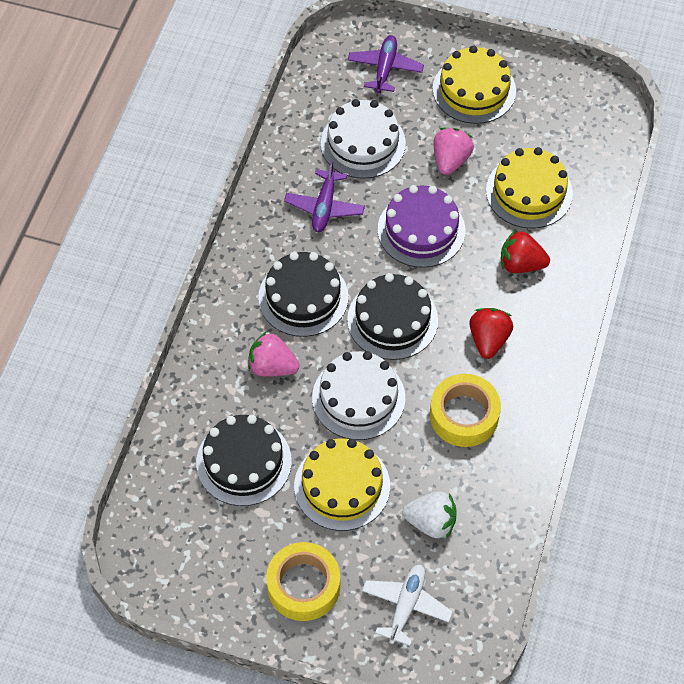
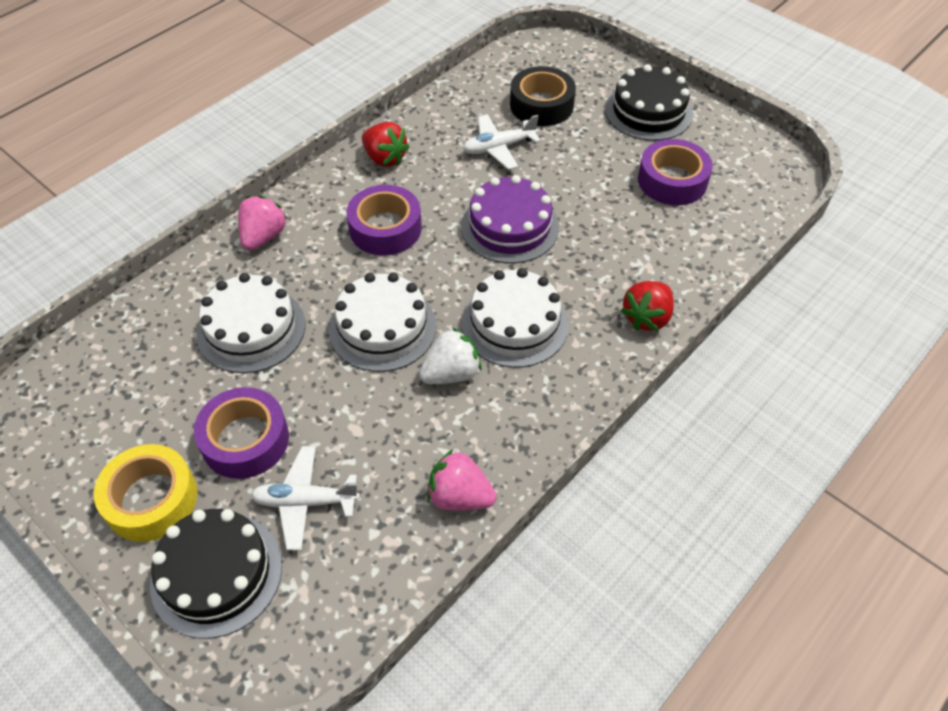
black cake: [196,415,292,506] [258,252,348,337] [347,273,438,360] = 3 -> [150,509,282,639] [605,64,693,141] = 2
black tape: none = 0 -> [510,66,576,126] = 1
purple plane: [284,159,365,232] [348,35,424,93] = 2 -> none = 0
purple tape: none = 0 -> [194,387,289,479] [346,185,422,256] [638,139,713,205] = 3
white cake: [312,351,405,440] [321,99,406,179] = 2 -> [197,273,305,373] [329,273,436,372] [462,268,569,368] = 3
white plane: [362,565,453,646] = 1 -> [251,446,360,550] [463,114,541,170] = 2
yellow cake: [294,439,390,531] [433,46,516,124] [486,147,573,229] = 3 -> none = 0
yellow tape: [266,542,340,621] [430,374,501,447] = 2 -> [94,444,198,542] = 1

